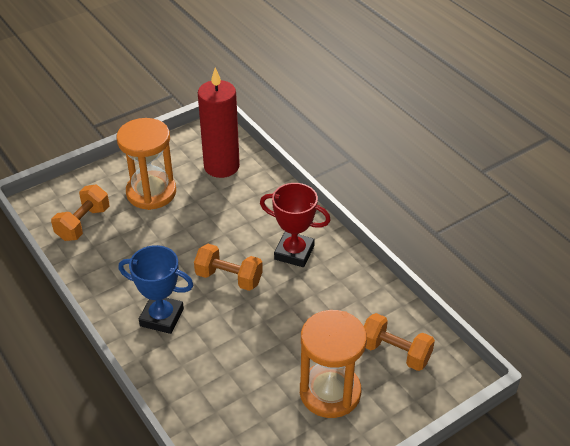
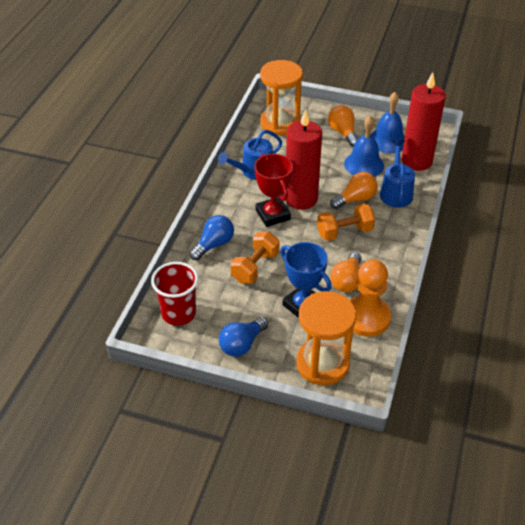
blue bell: none = 0 -> [344,116,384,177] [371,92,405,153] = 2
blue light bulb: none = 0 -> [190,215,234,260] [219,317,268,357] = 2
blue watering can: none = 0 -> [218,130,282,180] [380,140,415,208] = 2
orange dumbbell: [51,185,109,241] [194,244,263,291] [364,313,435,371] = 3 -> [230,232,279,284] [317,204,375,241] = 2
orange light bulb: none = 0 -> [328,105,358,147] [330,172,378,209] [330,252,361,292] = 3
orange pawn: none = 0 -> [350,259,391,337] = 1
red candle: [198,67,240,178] = 1 -> [286,109,322,210] [401,72,446,171] = 2
red cup: none = 0 -> [151,262,199,326] = 1

